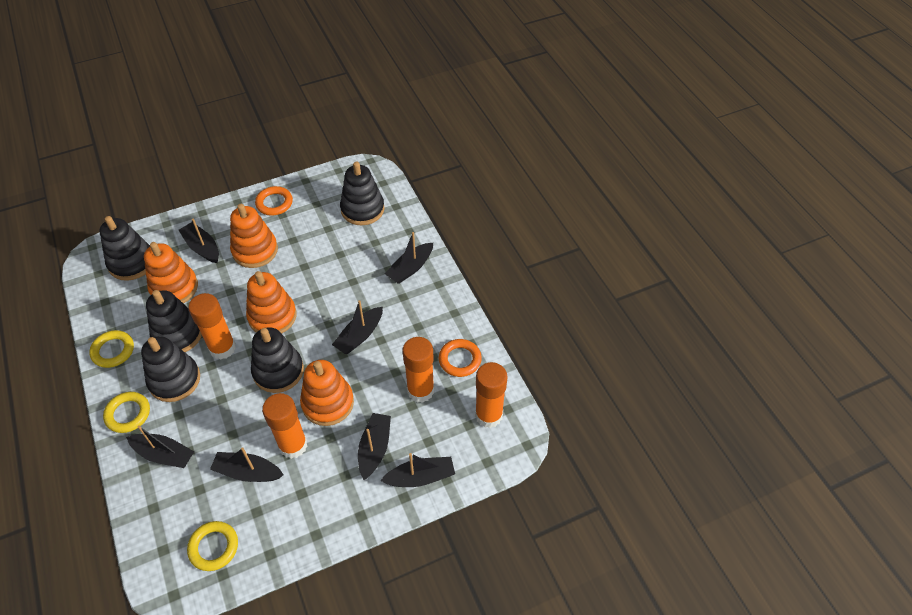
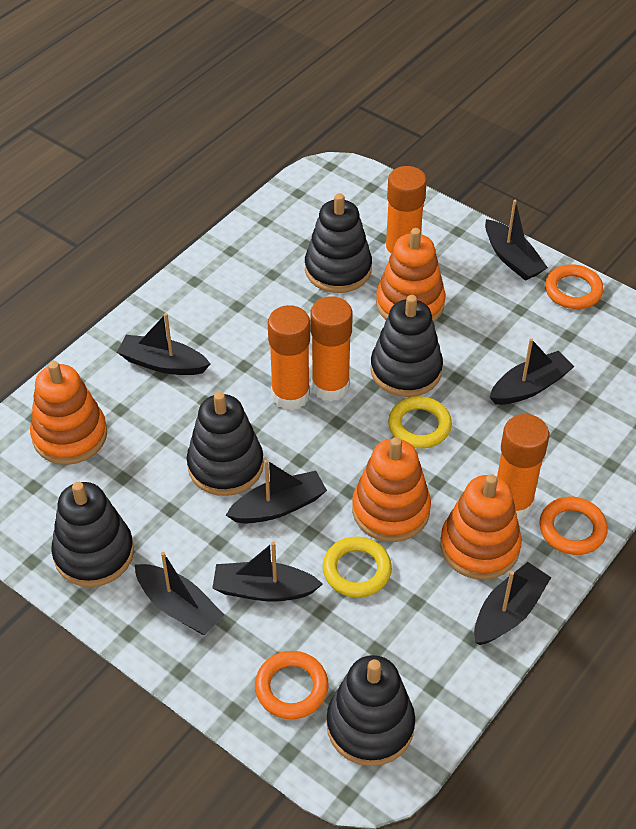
orange ring: [255,186,293,216] [439,339,482,377] = 2 -> [255,651,329,719] [539,497,608,555] [545,264,604,309] = 3
yellow ring: [89,330,134,368] [103,392,150,433] [187,521,238,571] = 3 -> [323,536,392,598] [388,396,452,449] = 2

